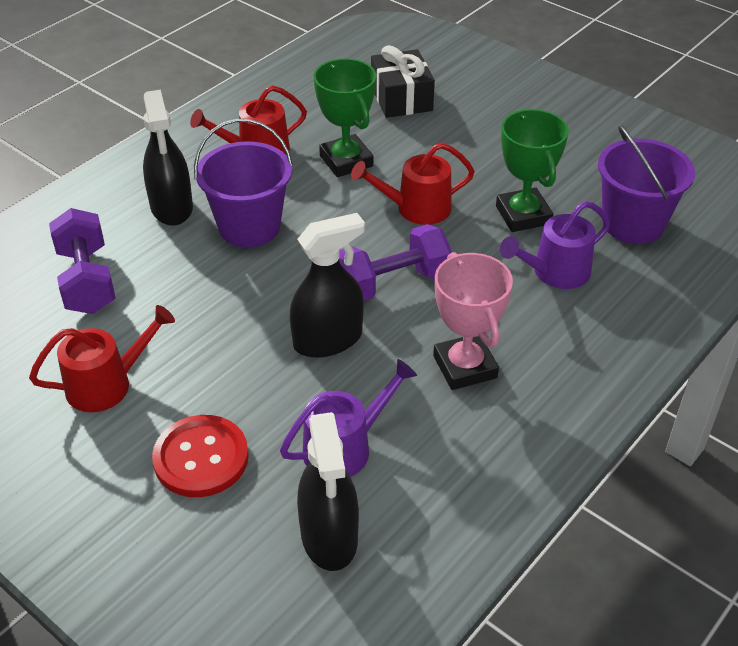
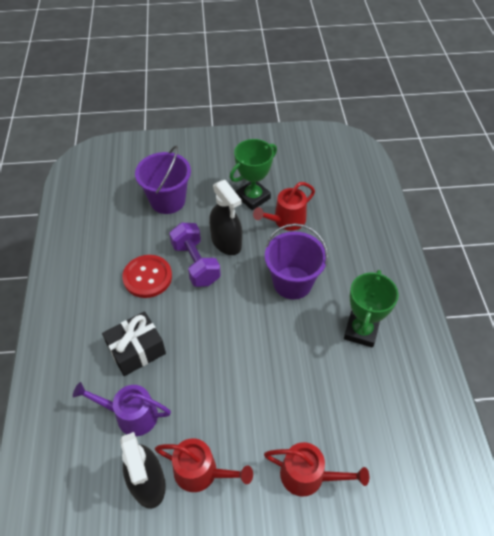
black spray bottle: [143,90,193,226] [290,213,365,358] [297,412,359,571] = 3 -> [120,432,166,509] [209,180,242,255] = 2
pink trophy: [433,252,513,390] = 1 -> none = 0
purple dumbbell: [49,208,116,314] [339,224,452,301] = 2 -> [169,223,221,287] = 1
purple watering can: [280,359,417,477] [500,201,610,289] = 2 -> [73,382,171,436] = 1

